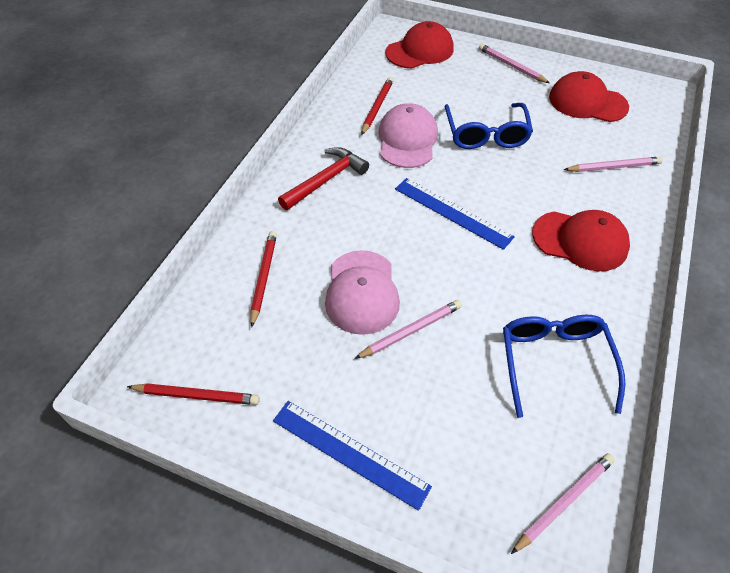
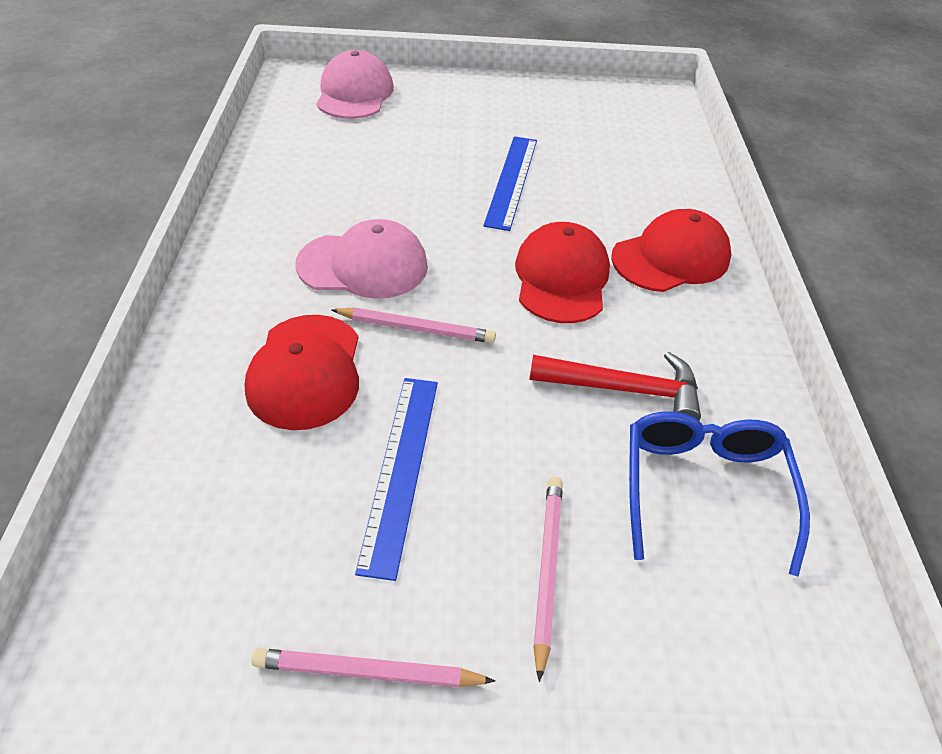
blue glasses: [444,103,533,149] [503,315,625,418] = 2 -> [629,411,810,576] = 1
pink pencil: [355,300,462,359] [479,44,550,83] [511,453,615,554] [563,156,663,172] = 4 -> [251,648,495,688] [331,308,496,343] [533,477,563,682] = 3
red pencil: [127,383,260,405] [250,231,277,328] [361,77,394,135] = 3 -> none = 0

